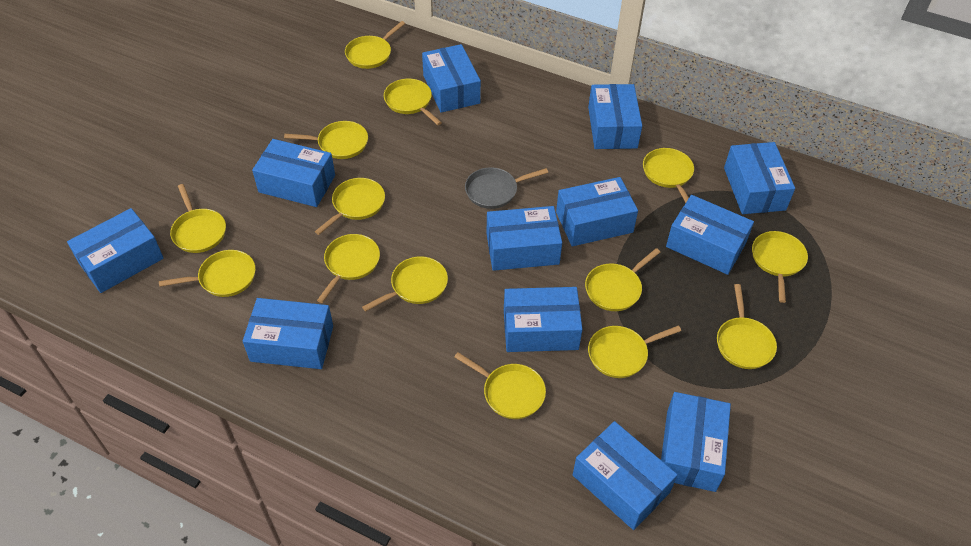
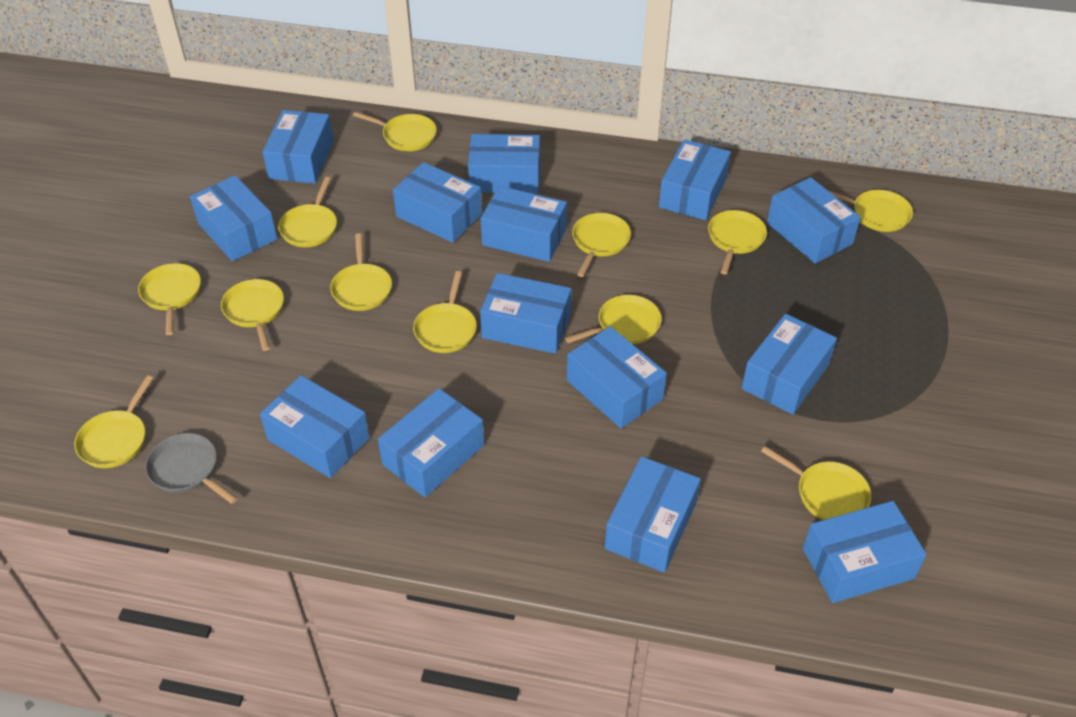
blue box: [67,208,164,293] [243,298,333,369] [252,139,335,207] [422,44,481,113] [486,206,562,271] [504,287,583,352] [556,177,638,246] [573,421,678,530] [588,84,642,149] [661,392,731,492] [666,195,754,275] [724,142,795,214] = 12 -> [190,175,277,261] [260,375,370,478] [262,110,334,184] [378,388,484,497] [393,162,482,243] [468,134,540,194] [480,273,571,354] [481,186,567,262] [567,326,667,428] [605,456,701,573] [659,139,731,220] [742,314,837,415] [767,177,861,264] [803,501,927,603] = 14
yellow pan: [159,250,256,297] [170,184,226,253] [284,121,368,159] [315,178,385,235] [317,234,380,303] [345,21,405,69] [362,256,448,312] [384,79,442,125] [454,352,546,419] [585,248,660,311] [588,325,681,378] [643,148,694,203] [717,284,777,369] [752,231,808,303] = 14 -> [74,375,153,468] [138,263,201,335] [221,279,284,351] [278,177,337,247] [330,233,392,311] [353,111,437,151] [413,271,477,353] [565,295,662,344] [572,213,631,277] [708,210,767,274] [761,446,871,520] [828,190,913,232] = 12

